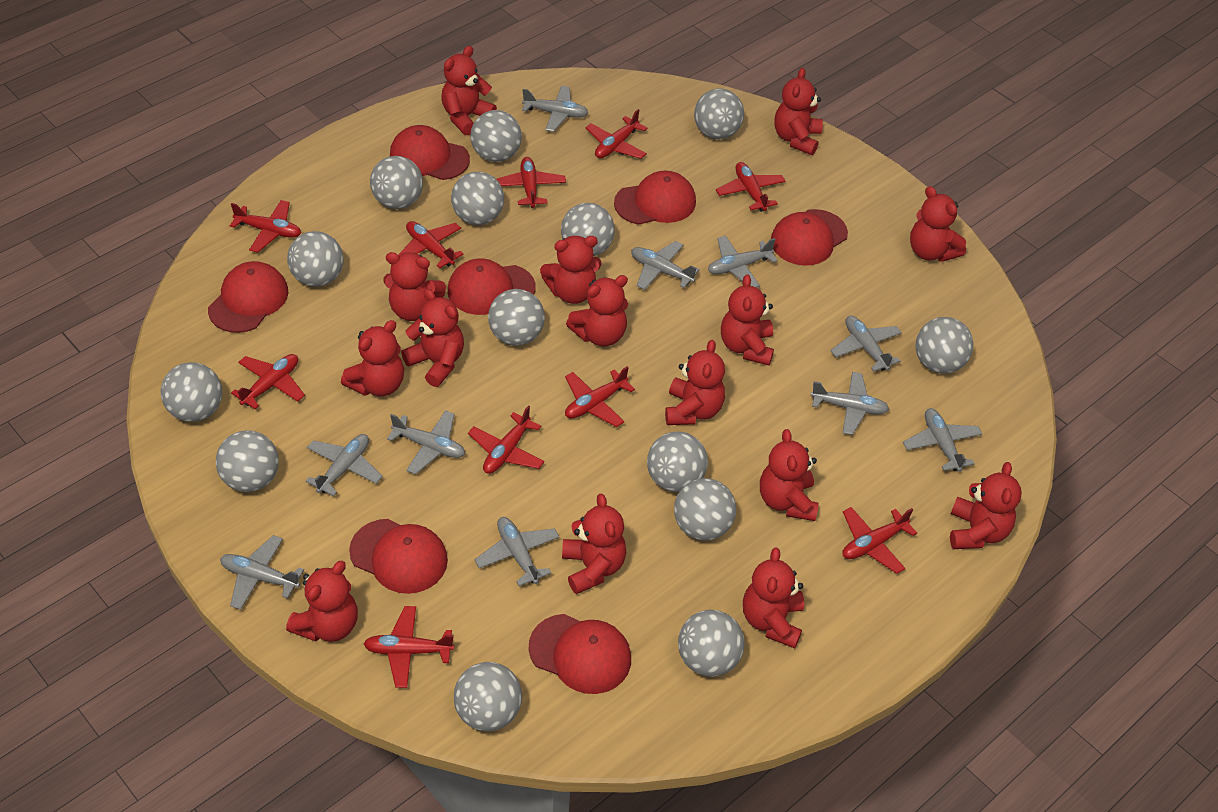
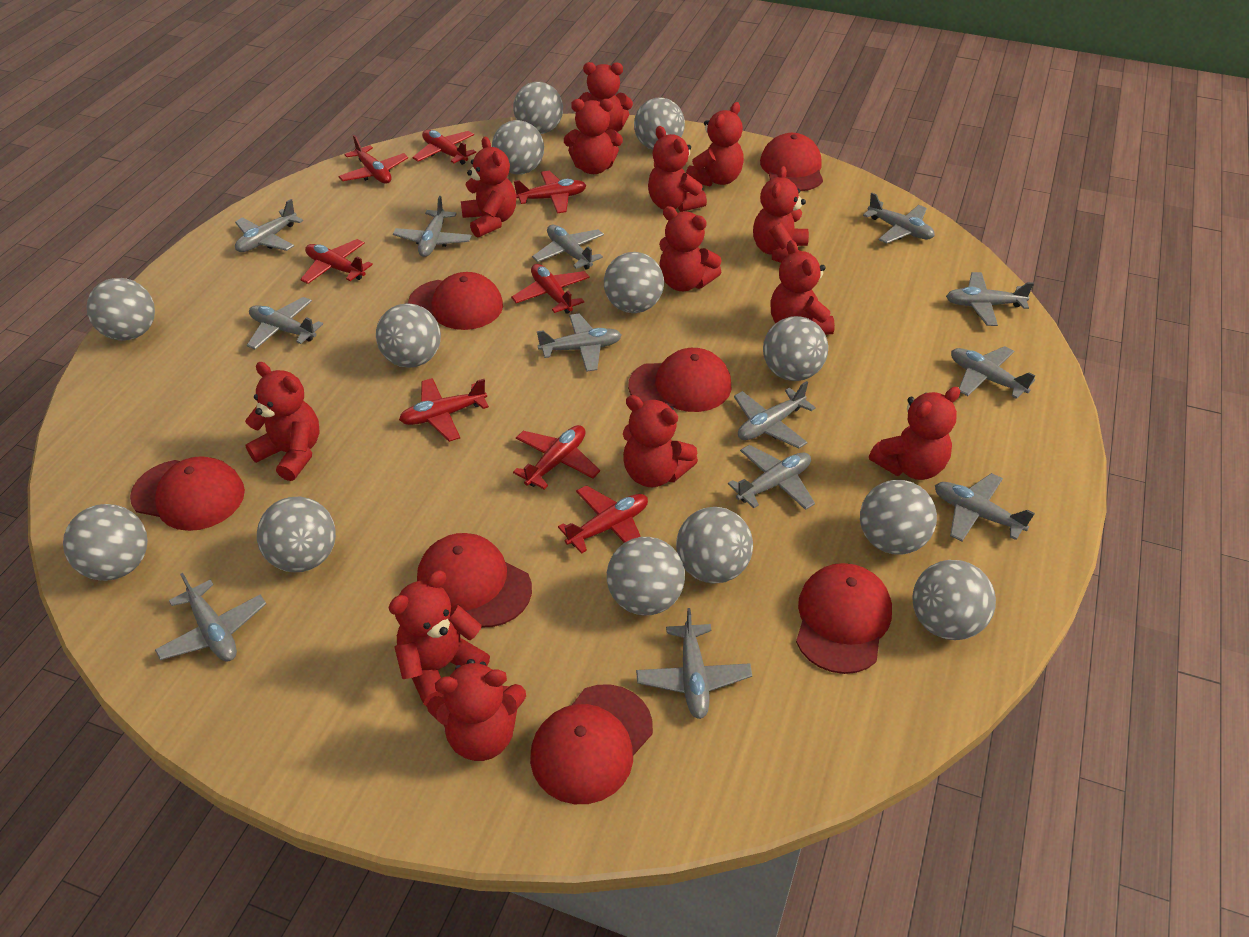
grey ball: [161,362,222,422] [216,430,279,492] [287,231,344,287] [370,156,423,209] [451,172,504,225] [454,662,522,731] [470,110,522,162] [488,289,545,346] [561,203,615,256] [647,432,708,492] [674,478,736,541] [678,610,744,677] [694,88,744,139] [916,317,973,373] = 14 -> [63,504,148,581] [86,278,155,341] [257,497,336,573] [376,303,441,368] [492,120,544,175] [513,82,563,134] [604,252,664,313] [607,537,685,615] [634,97,685,150] [676,507,753,584] [763,316,828,381] [860,480,937,555] [912,560,996,640] = 13
grey plane: [220,535,304,610] [306,434,383,496] [387,410,465,474] [475,517,559,586] [522,86,588,132] [631,241,700,290] [708,236,778,288] [811,372,889,435] [830,316,902,372] [903,408,982,472] = 10 -> [155,573,266,662] [235,199,303,252] [247,297,323,350] [393,196,472,257] [532,225,604,270] [537,313,622,372] [636,608,752,719] [728,445,815,510] [734,381,816,448] [863,193,935,244] [935,473,1035,542] [946,272,1034,326] [951,346,1036,399] = 13
red plane: [230,200,301,253] [231,354,305,409] [364,606,454,688] [398,221,464,268] [468,405,545,474] [496,157,566,208] [565,366,635,427] [585,109,647,159] [716,162,785,212] [842,507,917,574] = 10 -> [300,239,373,284] [338,135,408,184] [399,378,489,442] [412,130,476,165] [511,264,590,314] [513,425,600,489] [514,171,587,213] [558,485,648,554] = 8
red teddy bear: [286,561,358,642] [341,320,404,396] [383,252,446,321] [401,289,464,387] [441,46,497,135] [540,236,602,304] [562,494,626,594] [566,275,628,346] [665,340,725,425] [721,274,774,365] [743,547,804,648] [760,429,819,521] [774,68,823,155] [910,186,966,262] [950,462,1022,549] = 15 -> [245,362,320,481] [389,570,490,707] [427,659,526,761] [461,137,516,238] [564,99,623,174] [578,62,633,132] [623,395,698,487] [648,126,707,212] [659,206,721,291] [686,102,744,187] [753,166,809,263] [770,240,835,335] [869,387,960,480] = 13

